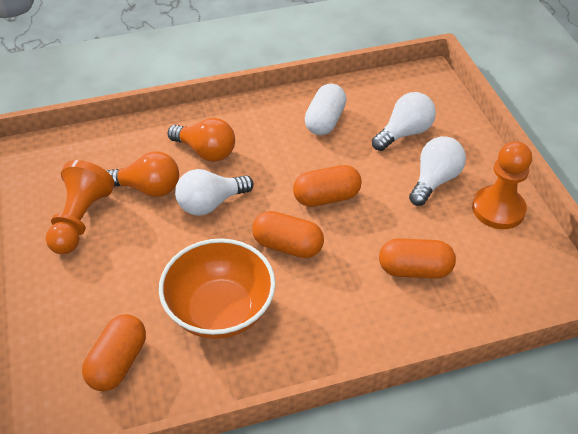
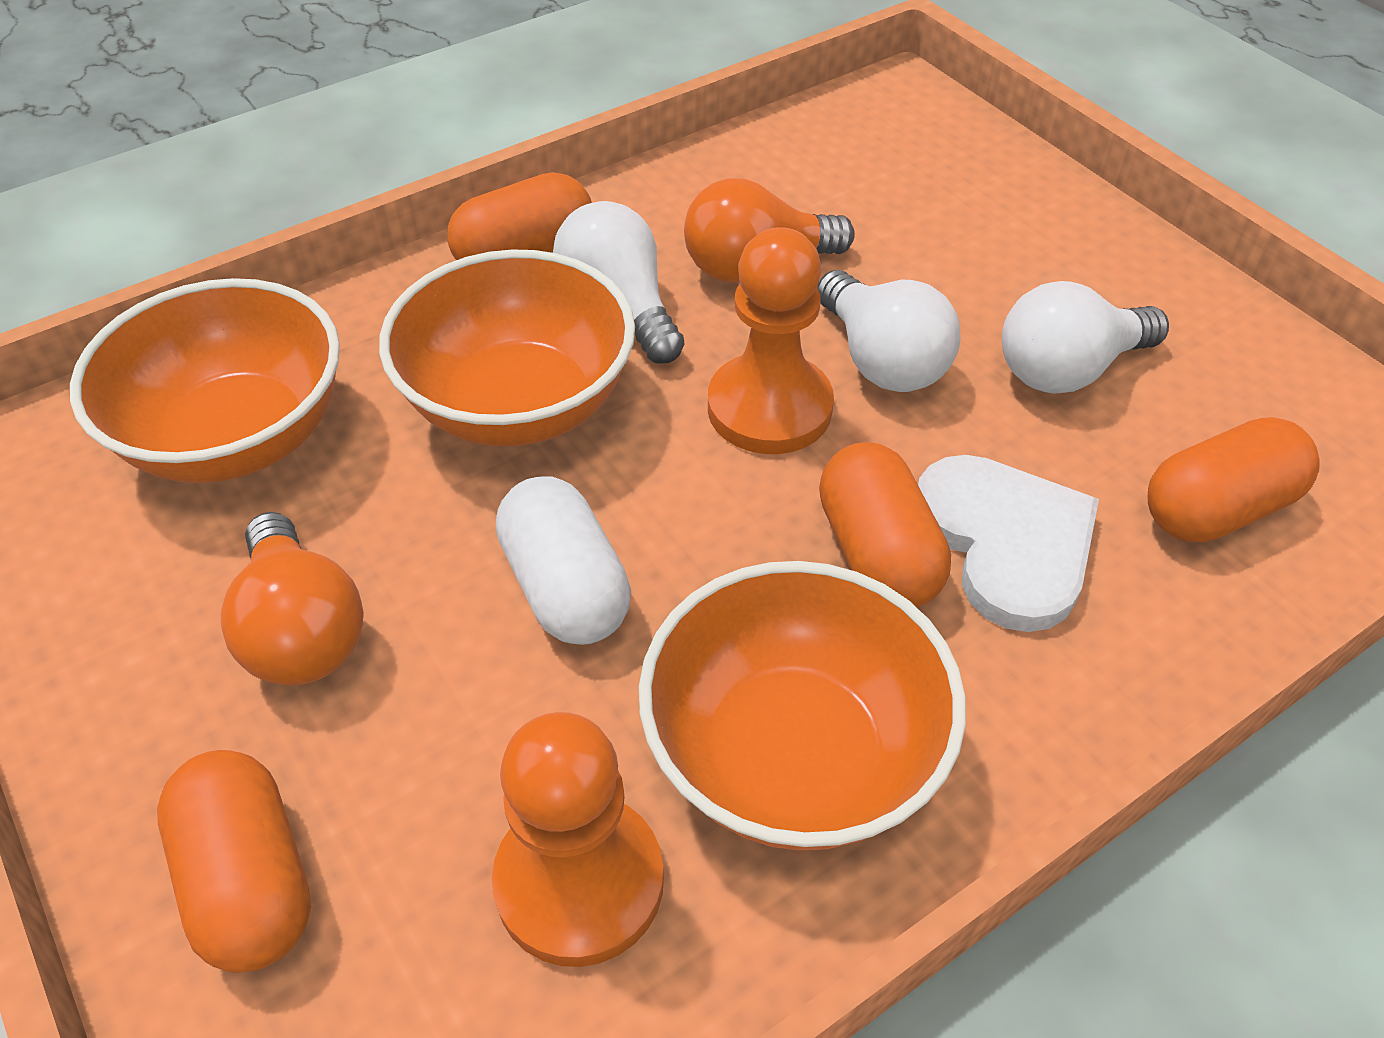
orange bowl: [159,238,275,339] = 1 -> [70,278,340,483] [379,249,635,446] [639,561,966,851] = 3
white heart: none = 0 -> [918,455,1099,632] = 1

